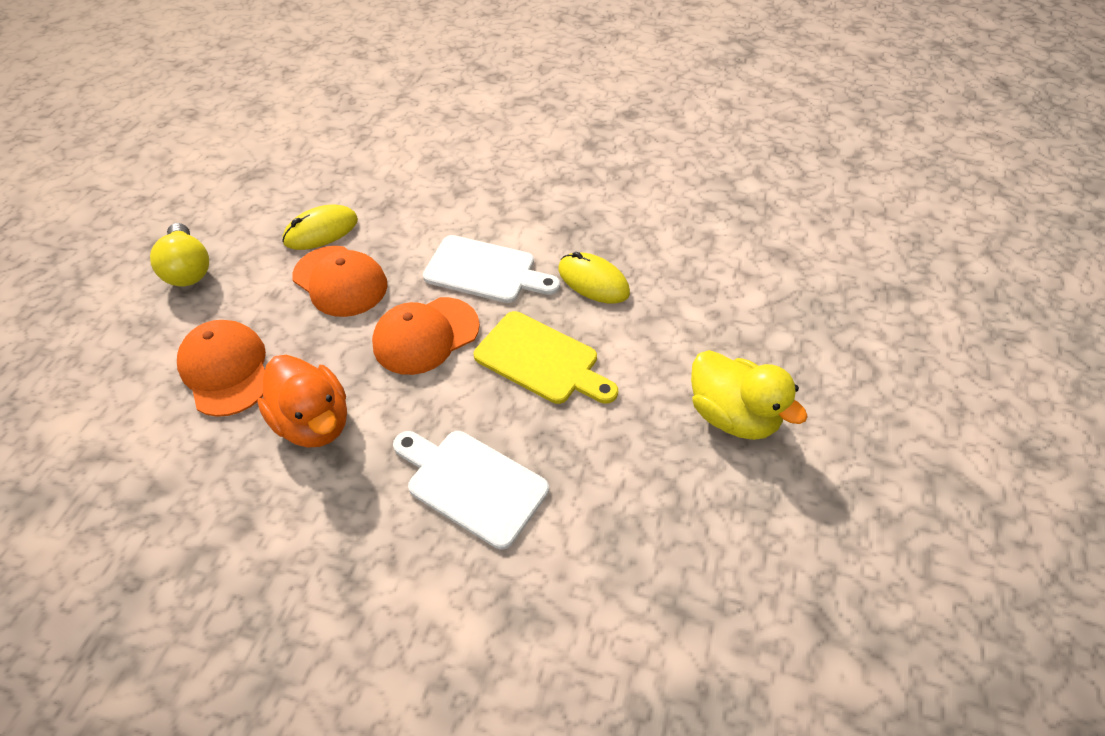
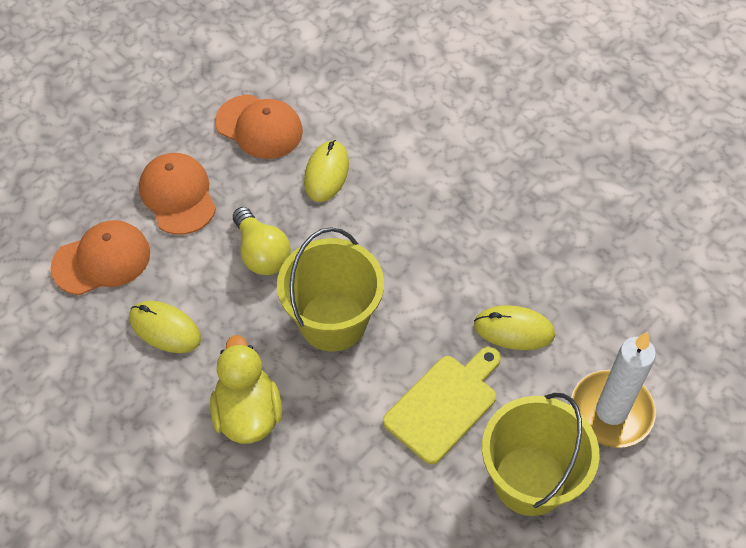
orange duck: [257,355,347,448] = 1 -> none = 0
white candle: none = 0 -> [571,332,656,448] = 1
white cutting board: [393,431,549,550] [423,235,560,303] = 2 -> none = 0
yellow bucket: none = 0 -> [277,227,384,352] [482,393,600,516] = 2
yellow mouse: [282,204,358,250] [558,252,630,304] = 2 -> [129,301,201,353] [304,140,349,202] [474,305,555,350] = 3

